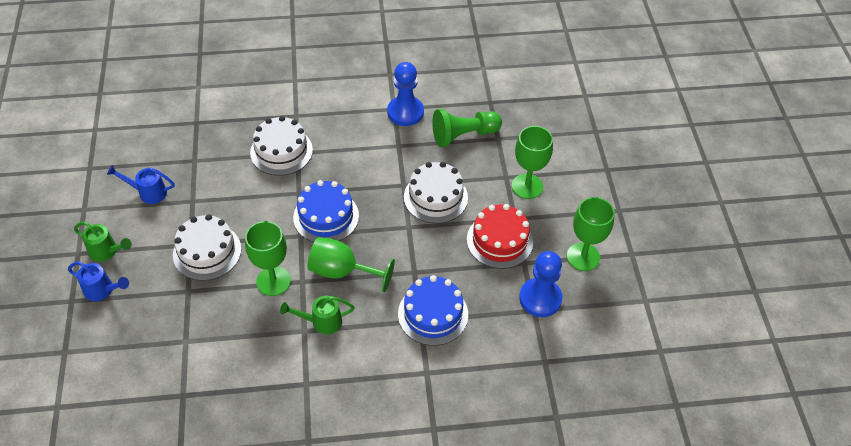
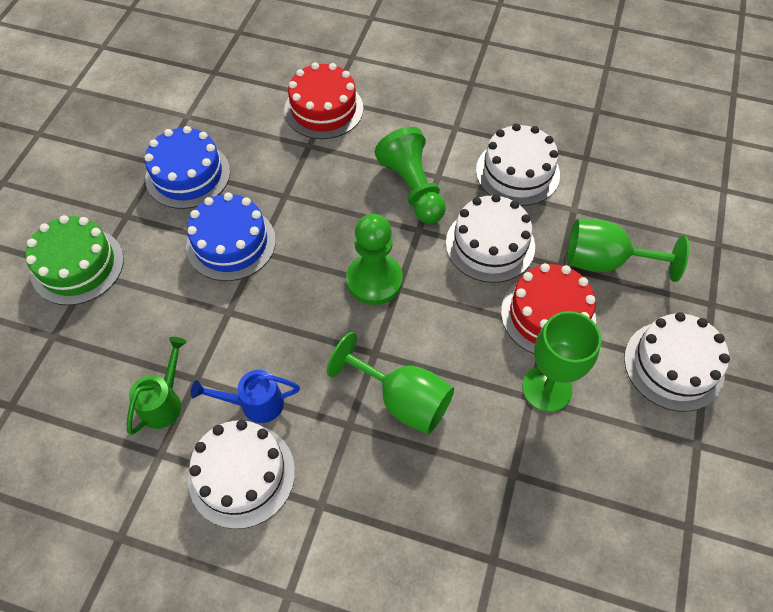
blue pawn: [387,62,424,126] [519,251,563,317] = 2 -> none = 0
blue watering can: [68,261,129,301] [107,165,175,204] = 2 -> [191,370,300,423] = 1
green cake: none = 0 -> [26,215,124,305] = 1
green goblet: [245,221,291,296] [308,237,395,292] [512,126,553,199] [567,197,615,271] = 4 -> [327,332,454,434] [522,311,601,412] [567,219,689,282] = 3
green pawn: [432,109,502,147] = 1 -> [346,214,403,305] [375,127,446,224] = 2
green watering can: [74,222,132,262] [280,296,355,334] = 2 -> [127,337,187,435] = 1
red cake: [467,204,533,269] = 1 -> [284,62,363,139] [501,263,596,354] = 2
white cake: [173,214,241,281] [250,116,313,176] [404,162,468,224] = 3 -> [188,420,295,529] [446,194,535,283] [476,123,560,206] [624,312,730,412] = 4

